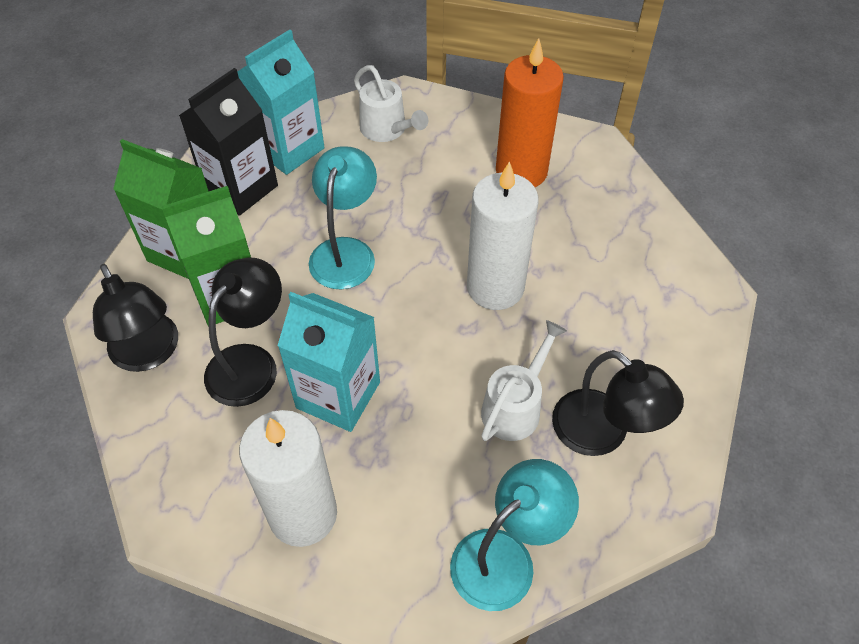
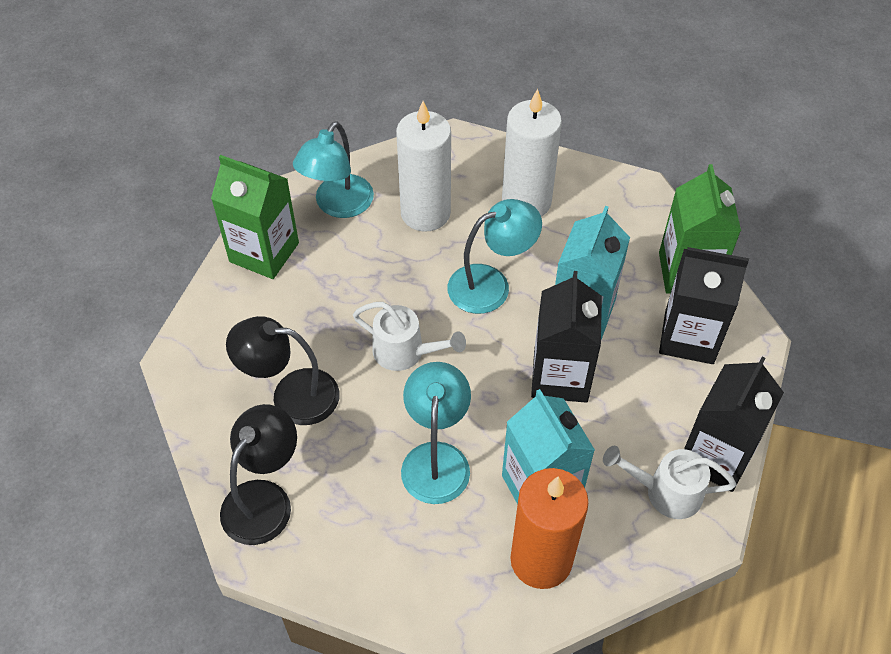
black carton: [179,68,278,216] = 1 -> [531,271,602,403] [659,247,749,364] [684,357,784,492] = 3
black lamp: [93,264,178,372] [204,257,282,407] [552,350,684,456] = 3 -> [220,404,297,545] [226,316,340,425] = 2
turquoise lamp: [309,146,377,289] [450,459,579,611] = 2 -> [293,121,374,218] [401,362,471,504] [447,199,542,314] = 3

